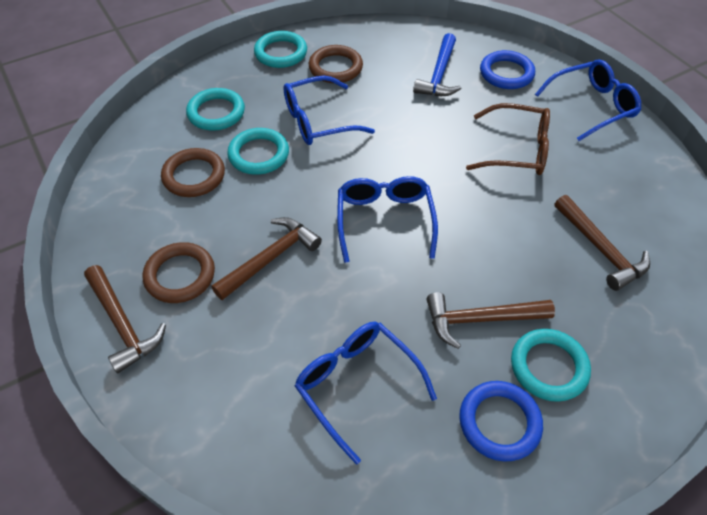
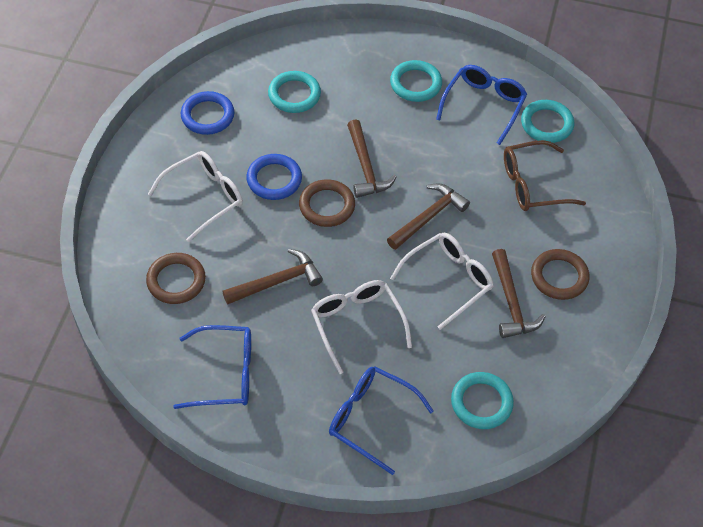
blue glasses: [283,76,375,145] [295,322,437,465] [337,176,438,263] [535,59,641,141] = 4 -> [173,325,251,409] [329,366,434,475] [436,65,527,145] = 3
blue hammer: [413,33,461,96] = 1 -> none = 0
white glasses: none = 0 -> [148,151,243,242] [311,280,412,374] [390,233,493,330] = 3

